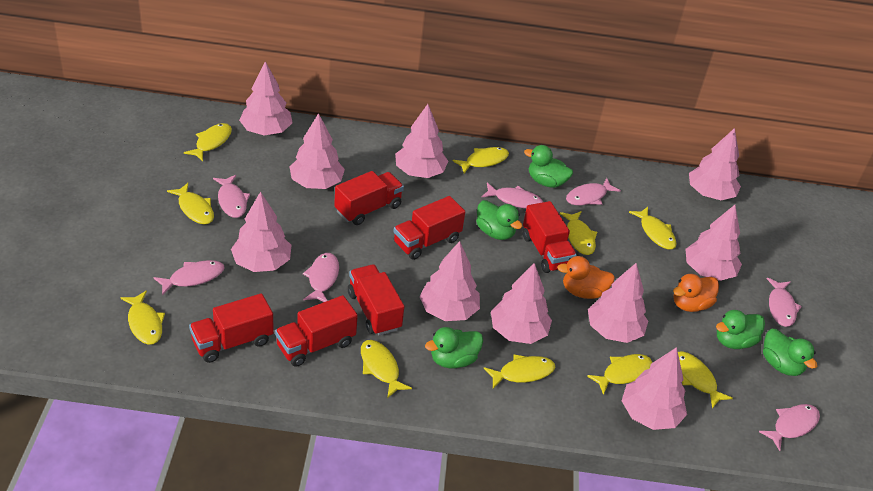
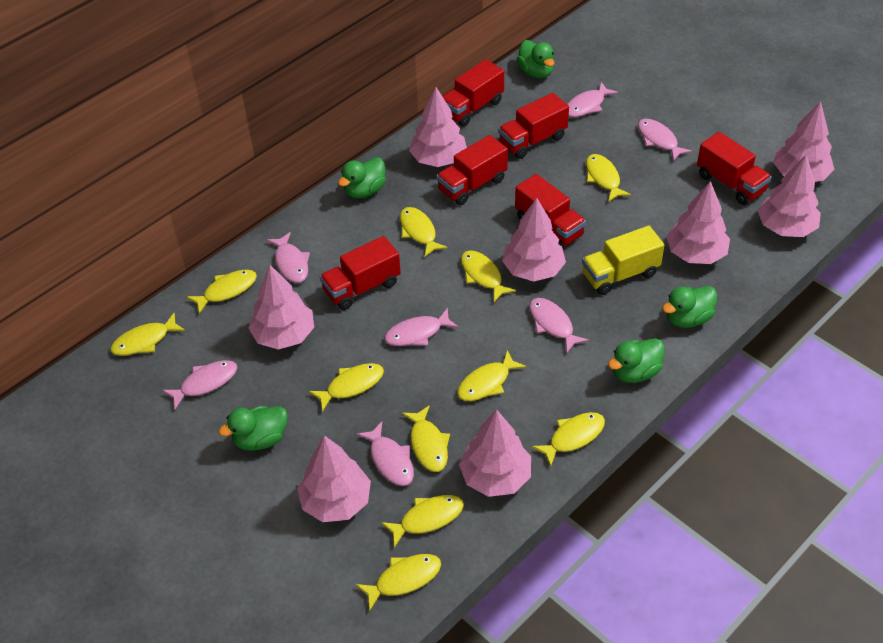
orange duck: [557,256,615,299] [673,274,719,312] = 2 -> none = 0
pink tree: [231,191,291,272] [239,61,292,136] [290,113,345,189] [395,104,448,178] [419,241,480,321] [491,263,552,344] [588,263,648,343] [622,347,687,430] [685,205,742,281] [689,128,741,200] = 10 -> [248,265,314,350] [297,435,371,522] [409,87,467,167] [459,410,531,497] [502,198,566,282] [666,181,730,264] [758,155,821,237] [773,101,834,182] = 8
yellow fish: [120,291,165,345] [167,183,214,224] [184,123,232,161] [361,340,412,398] [453,147,509,174] [483,354,555,389] [560,211,597,255] [587,354,652,395] [629,207,677,249] [678,351,733,409] = 10 -> [110,313,185,356] [187,269,257,314] [309,363,384,412] [356,554,441,611] [381,495,464,548] [400,207,448,258] [402,405,450,472] [457,350,526,401] [461,250,516,302] [532,412,605,467] [586,154,631,202] = 11
yellow truck: none = 0 -> [582,226,664,295] = 1

